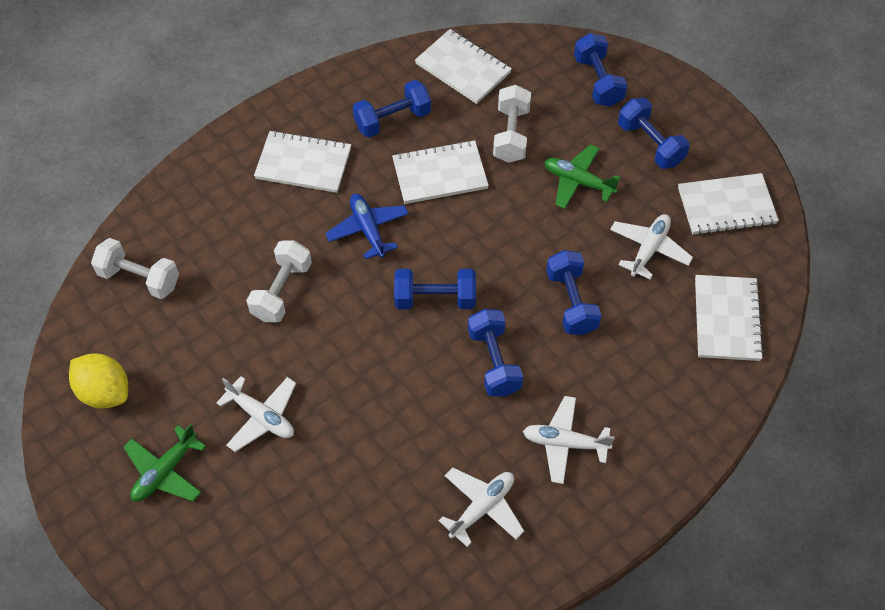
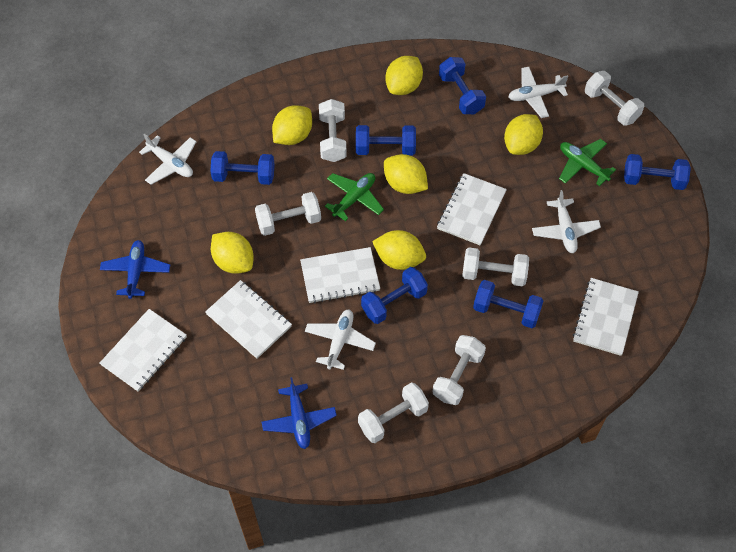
blue plane: [325,194,409,259] = 1 -> [100,240,170,299] [262,377,337,449] = 2
white dumbbell: [91,238,179,299] [246,240,312,323] [493,85,531,163] = 3 -> [255,192,321,236] [319,99,347,162] [358,382,429,443] [432,335,486,405] [462,248,529,286] [585,71,644,126] = 6
yellow lemon: [69,353,128,409] = 1 -> [211,232,254,274] [272,105,312,145] [372,230,426,270] [384,154,428,194] [385,56,423,95] [504,114,543,155] = 6

